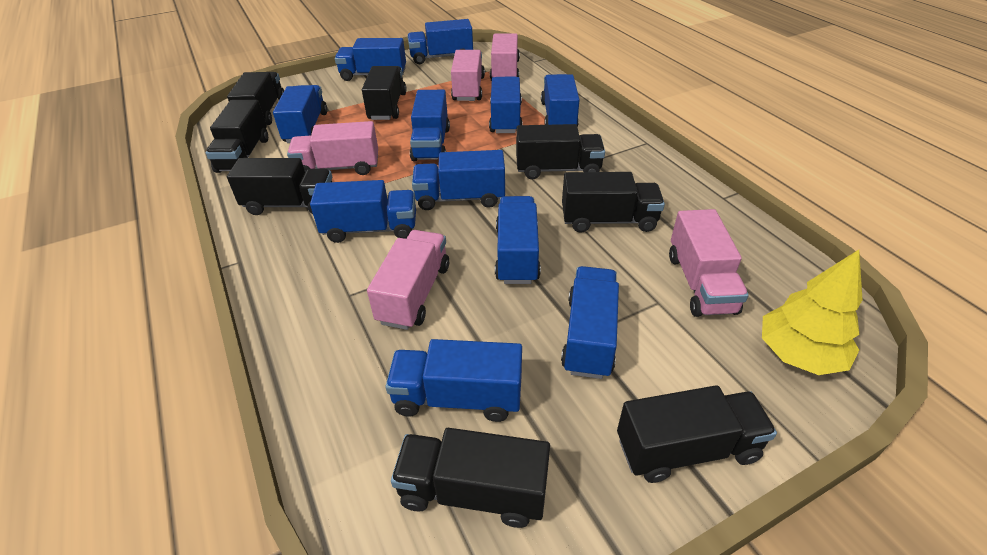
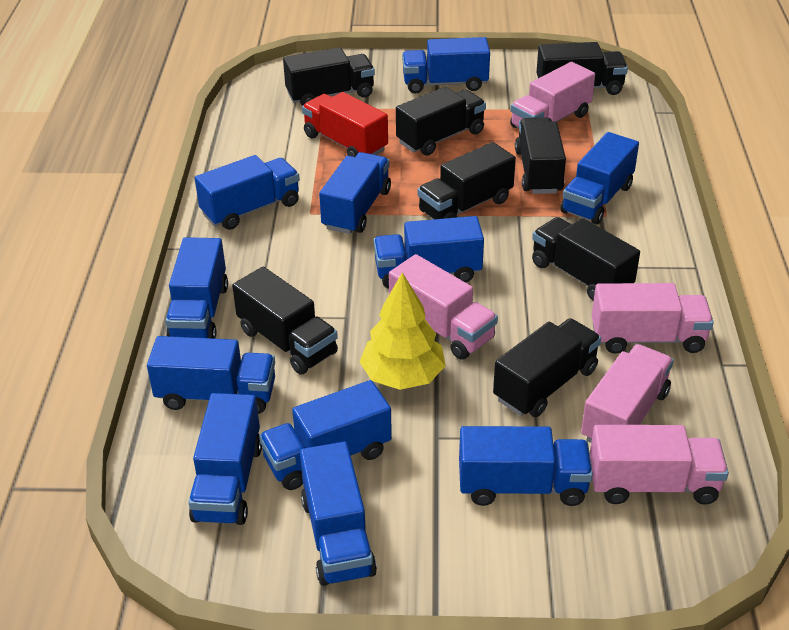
red truck: none = 0 -> [302,92,388,157] = 1

